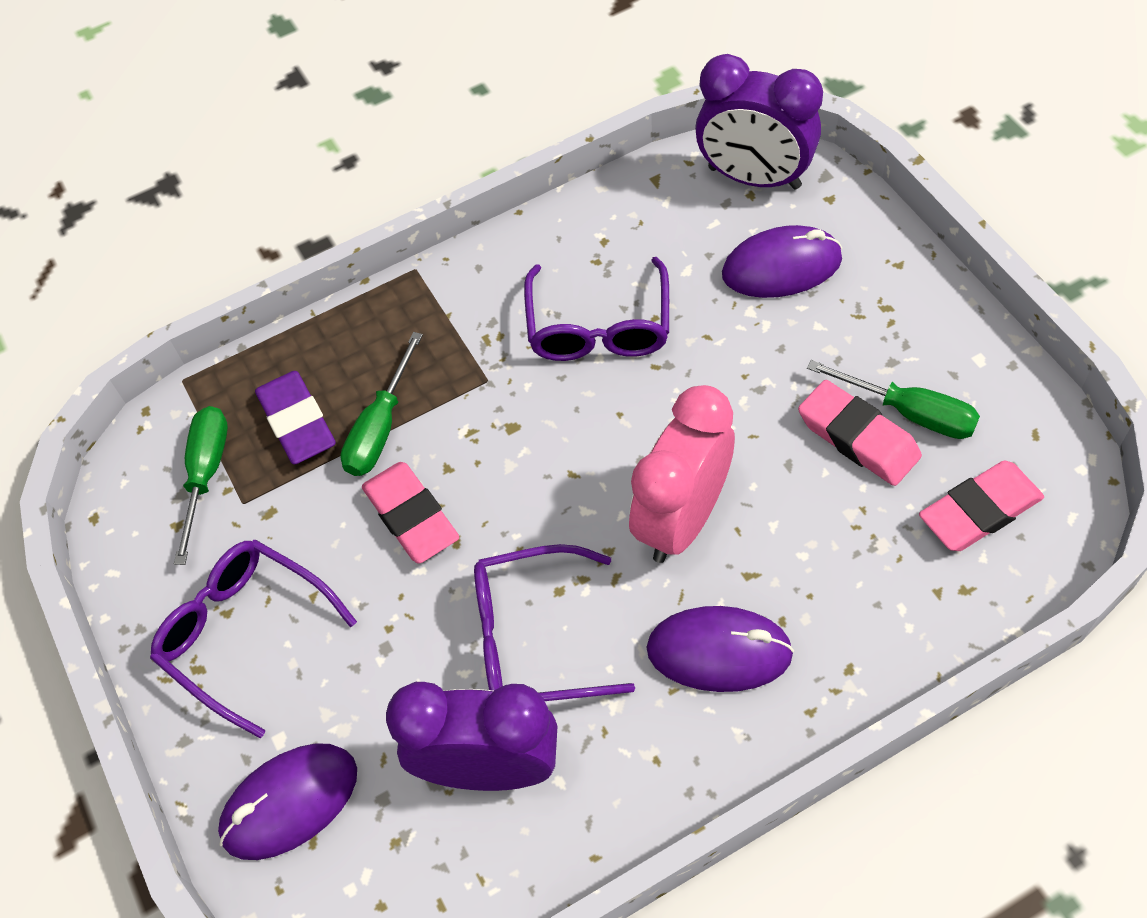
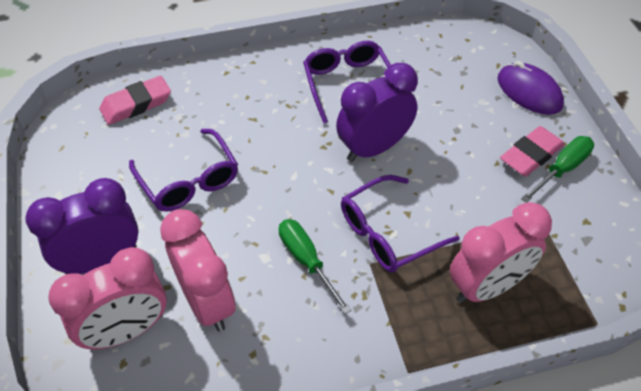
green screwdriver: [174,406,228,565] [340,332,423,476] [807,360,980,439] = 3 -> [279,219,351,314] [521,136,594,203] = 2
pink clock: [629,385,735,563] = 1 -> [48,247,167,350] [160,209,235,332] [450,202,552,303] = 3
pink eraser: [362,462,459,564] [798,380,922,486] [919,461,1044,551] = 3 -> [99,76,171,125] [500,126,565,177] = 2
purple eraser: [255,371,336,465] = 1 -> none = 0
purple mouse: [218,743,357,860] [647,606,794,692] [722,225,842,298] = 3 -> [498,61,564,115] = 1

